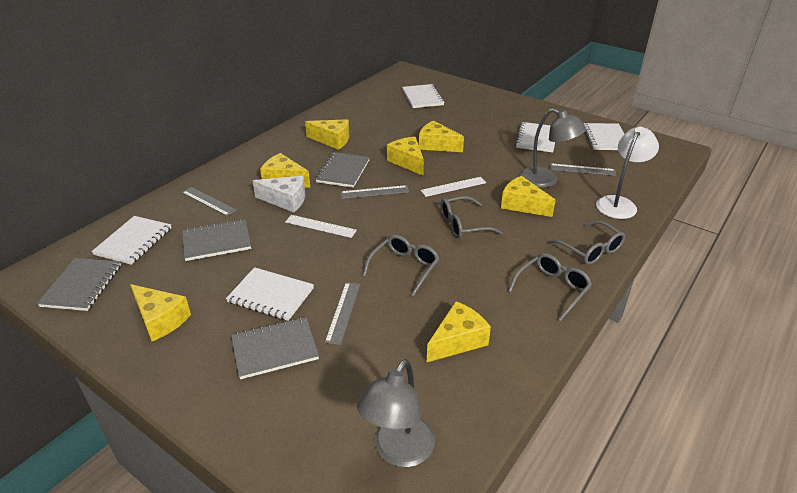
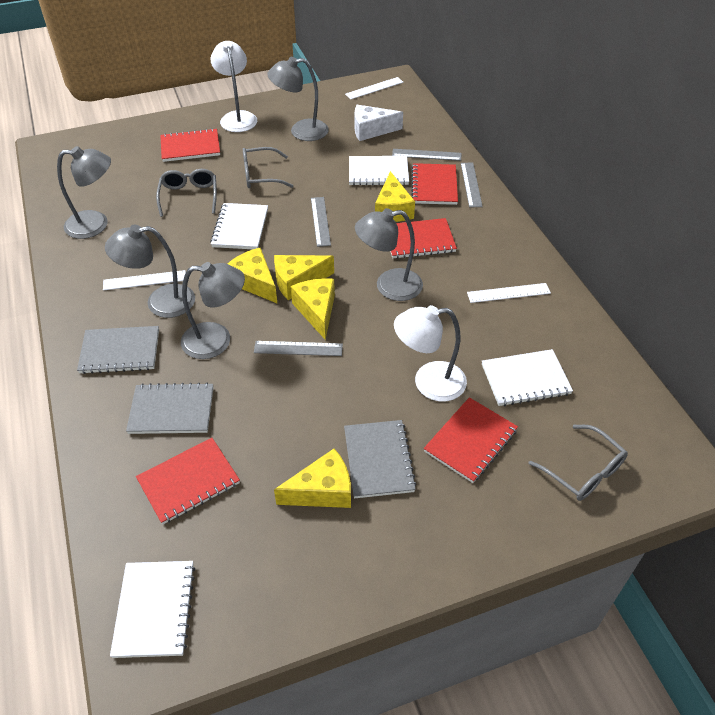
grey glasses: [363,235,440,297] [441,196,503,238] [508,253,592,321] [548,221,625,265] = 4 -> [156,169,217,217] [243,147,293,188] [528,425,628,501] = 3
grey lamp: [357,359,435,467] [520,108,586,188] = 2 -> [57,146,111,239] [105,225,195,318] [181,262,245,359] [267,57,329,141] [355,208,423,301] = 5
grey notebook: [37,258,121,311] [182,219,251,261] [231,317,319,379] [315,152,370,188] = 4 -> [77,326,159,374] [126,383,214,434] [344,420,417,498] = 3
red notebook: none = 0 -> [136,438,240,524] [160,128,220,162] [390,218,457,259] [411,163,458,205] [424,397,518,483] = 5
white lamp: [596,127,659,219] = 1 -> [211,41,257,132] [394,305,467,401] = 2
white notebook: [91,216,171,265] [226,267,314,321] [402,84,445,108] [515,122,555,152] [584,123,624,150] = 5 -> [110,561,195,658] [210,203,268,249] [349,156,409,185] [482,349,573,406] = 4
white ruler: [285,215,357,238] [421,177,486,197] = 2 -> [103,270,186,290] [345,77,404,100] [467,283,551,303] = 3
yellow cheese: [130,284,191,341] [260,153,310,188] [305,119,349,150] [387,137,424,176] [419,121,464,152] [427,301,491,362] [501,176,556,217] = 7 -> [228,248,277,303] [274,255,334,300] [274,449,351,508] [290,278,335,340] [375,171,415,222] = 5

